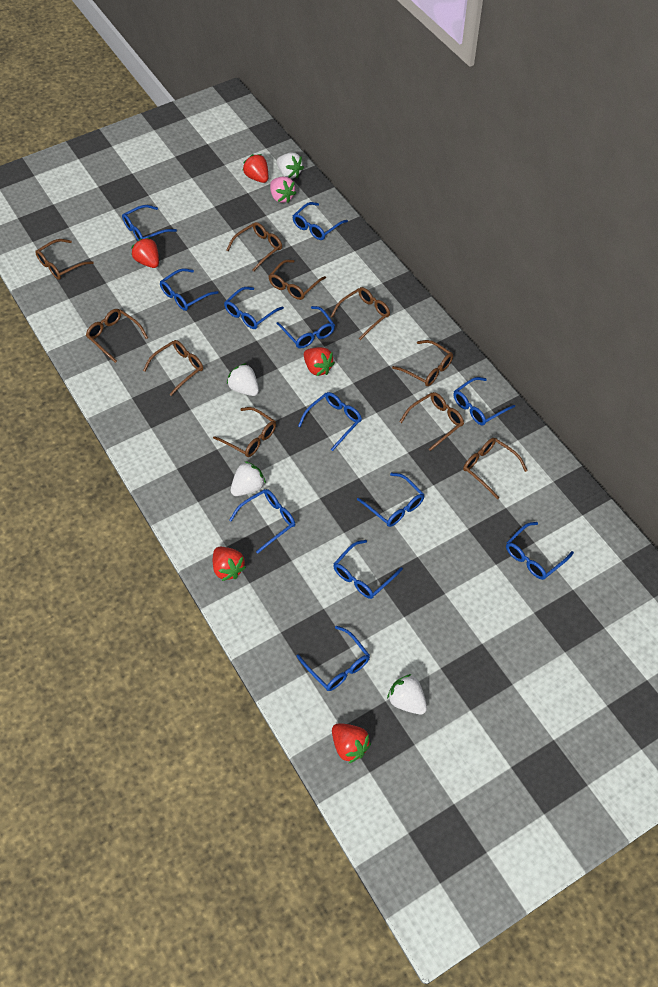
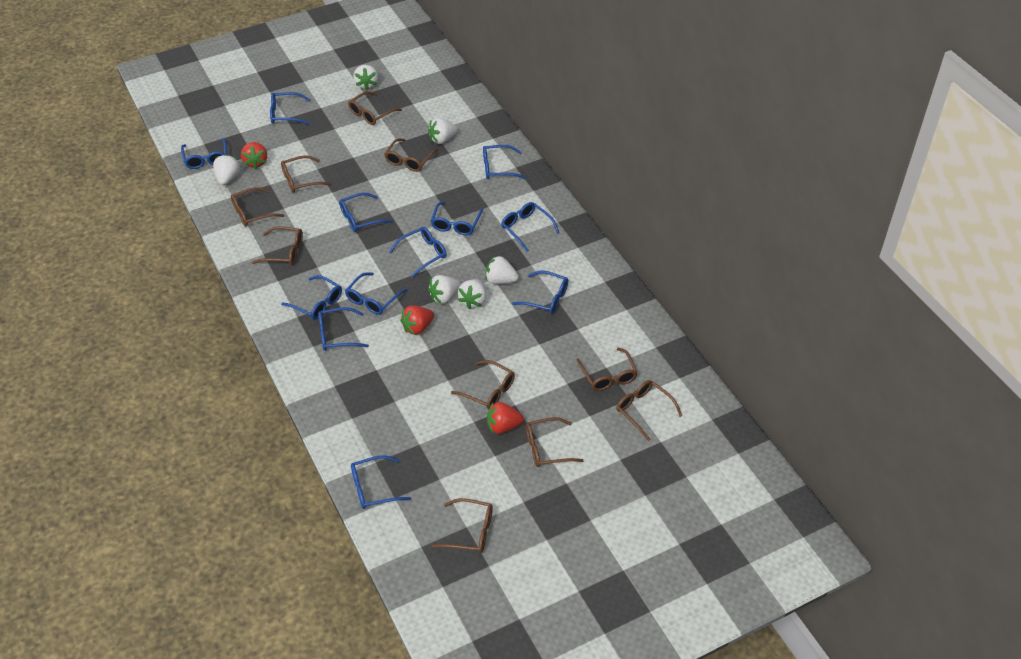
pink strawberry: [270,177,296,203] = 1 -> none = 0
red strawberry: [131,237,159,268] [213,547,246,581] [242,154,268,183] [304,347,335,376] [332,723,371,764] = 5 -> [241,142,267,169] [400,305,434,335] [487,402,524,434] = 3
white strawberry: [227,363,259,396] [231,461,266,496] [277,153,304,179] [387,674,427,714] = 4 -> [213,154,240,185] [353,65,378,90] [428,118,458,144] [428,275,461,304] [458,279,486,309] [485,256,519,284] = 6

